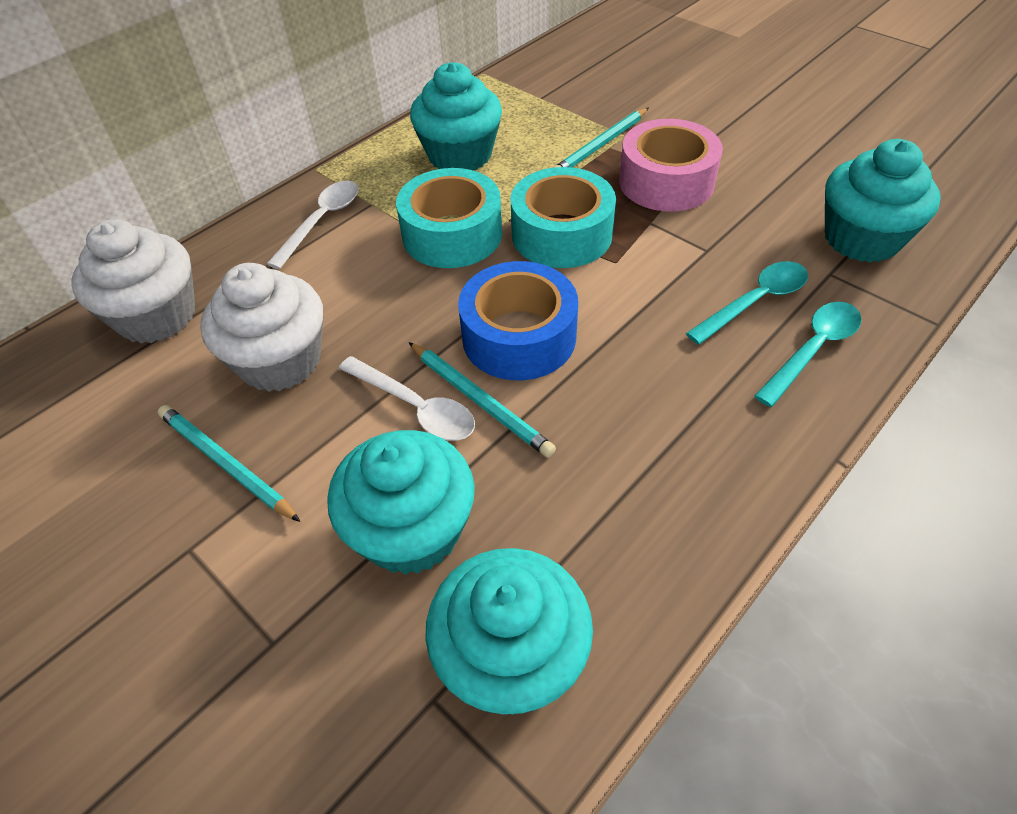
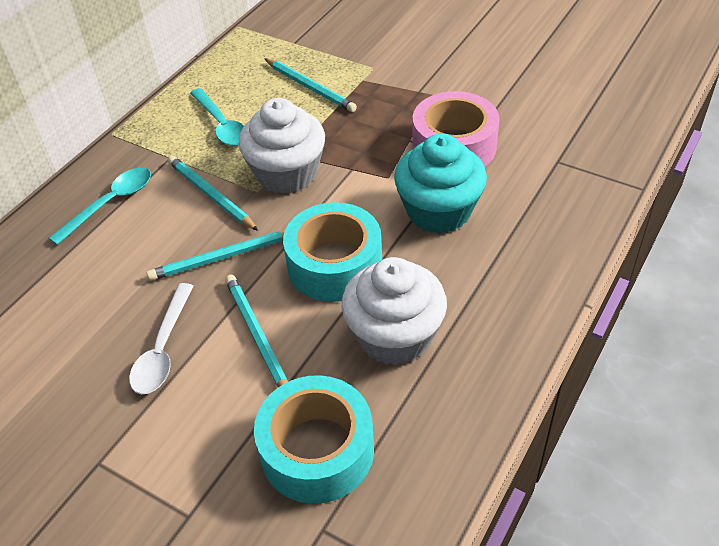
blue tape: [458,261,578,380] = 1 -> none = 0
turquoise cupcake: [327,430,475,575] [410,62,502,170] [425,548,593,715] [825,139,941,263] = 4 -> [394,133,487,234] = 1
turquoise pencil: [158,405,301,522] [408,342,556,457] [553,108,648,168] = 3 -> [147,230,285,281] [168,156,258,231] [225,275,288,387] [264,58,357,112] = 4
white spoon: [267,180,358,269] [339,356,475,441] = 2 -> [129,283,193,394] = 1

